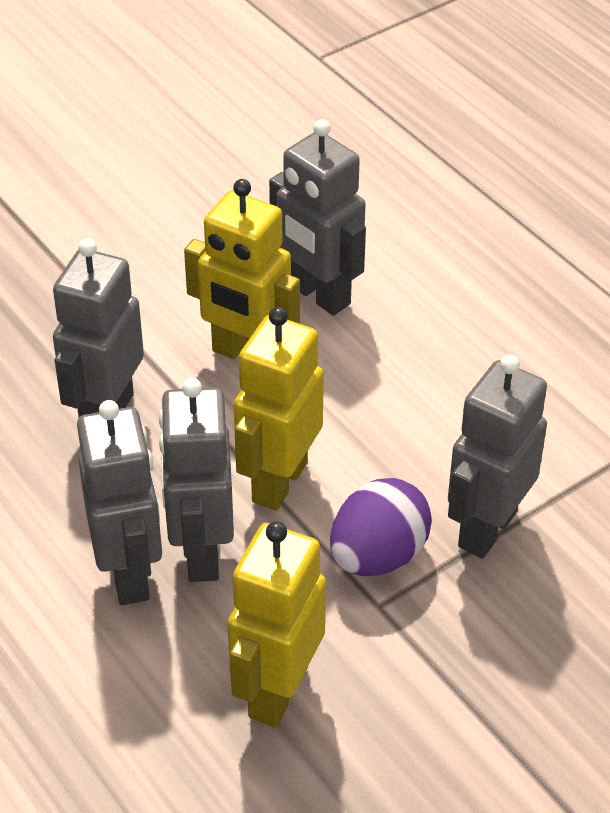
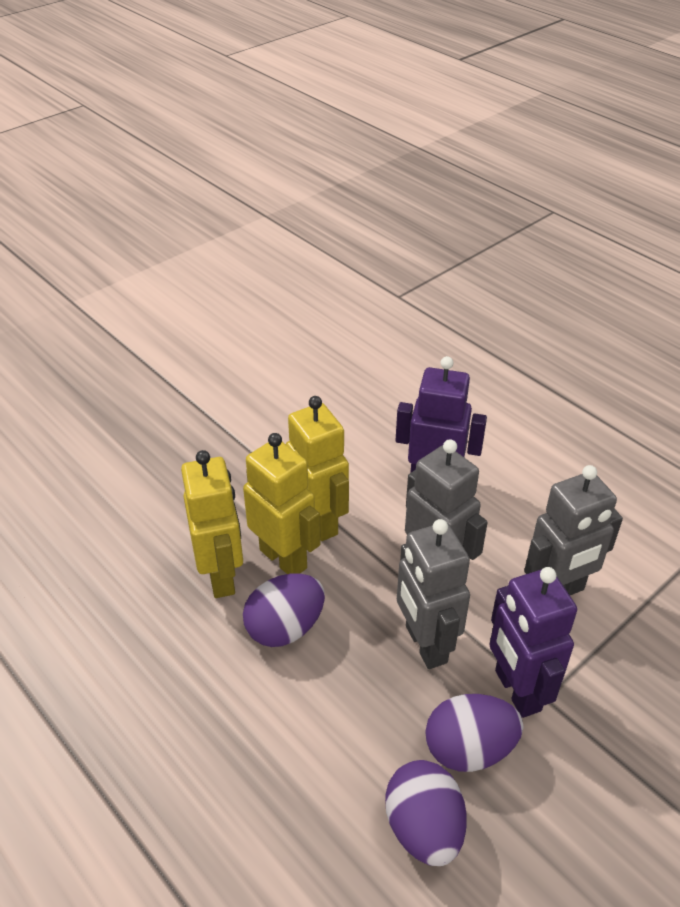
grey robot: [53,238,144,417] [77,400,162,605] [159,378,234,582] [269,119,366,316] [448,355,547,558] = 5 -> [397,519,470,669] [405,439,488,560] [524,465,623,595] = 3
purple egg: [330,478,432,576] = 1 -> [243,574,325,647] [385,760,467,866] [425,694,524,772] = 3
purple robot: none = 0 -> [395,356,487,473] [489,567,577,718] = 2

